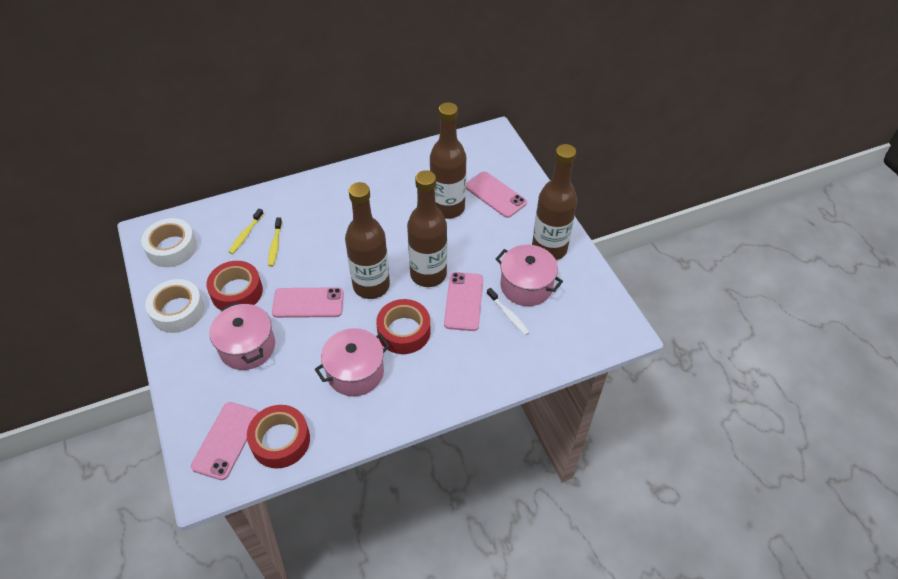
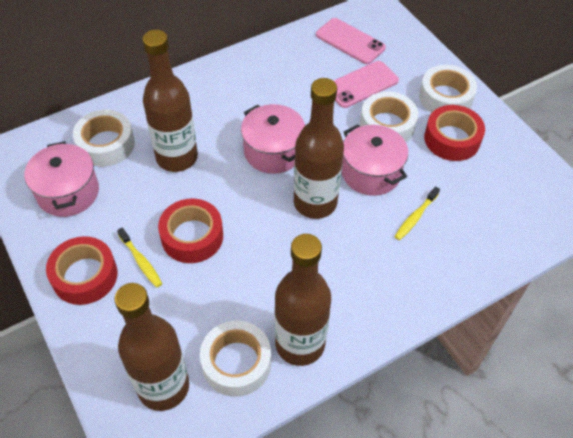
pink phone: [191,402,259,480] [272,287,344,318] [444,272,483,331] [466,171,527,218] = 4 -> [316,18,386,64] [334,61,399,108] = 2
white tape: [141,218,197,267] [145,279,205,333] = 2 -> [73,110,135,167] [200,321,271,397] [360,91,418,142] [419,65,477,113] = 4
white toothbrush: [487,288,530,335] = 1 -> none = 0

